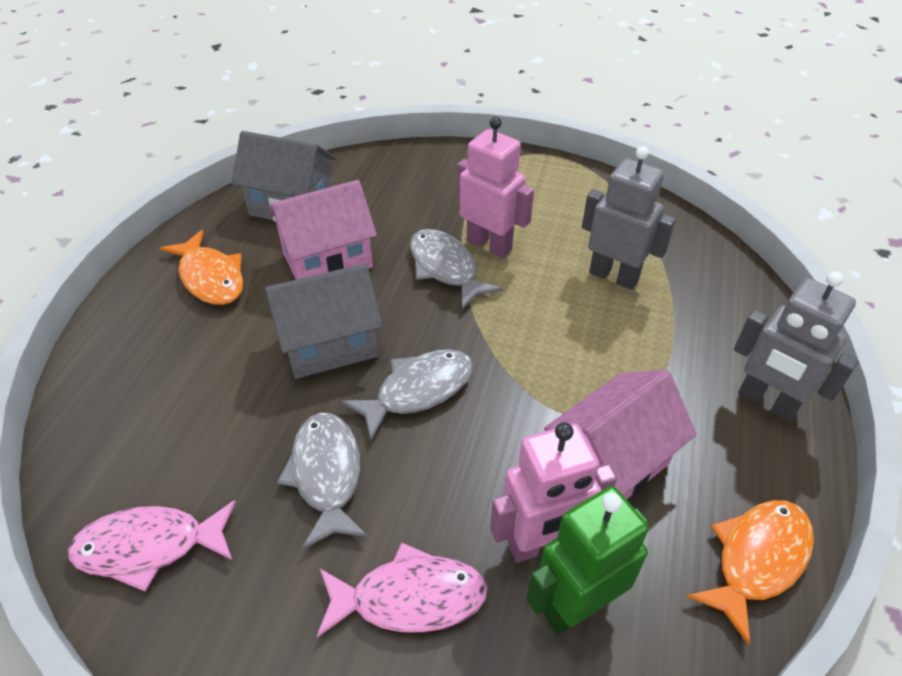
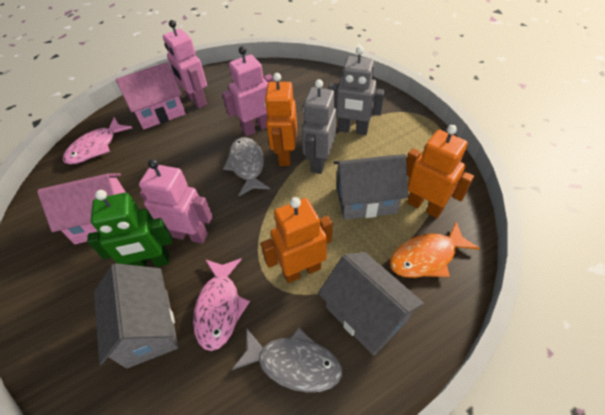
grey fish: [277,413,368,550] [342,349,473,441] [410,229,502,309] = 3 -> [223,137,270,196] [232,328,342,392] = 2
grey house: [232,131,337,222] [265,263,383,379] = 2 -> [94,263,178,369] [318,252,424,356] [333,154,409,220] = 3
orange fish: [160,230,243,305] [687,500,814,645] = 2 -> [390,221,480,278] = 1
orange robot: none = 0 -> [261,197,333,283] [264,73,297,166] [406,125,474,218] = 3
pink robot: [457,116,534,258] [490,422,617,563] = 2 -> [139,159,213,244] [163,20,207,109] [222,46,274,136] = 3

